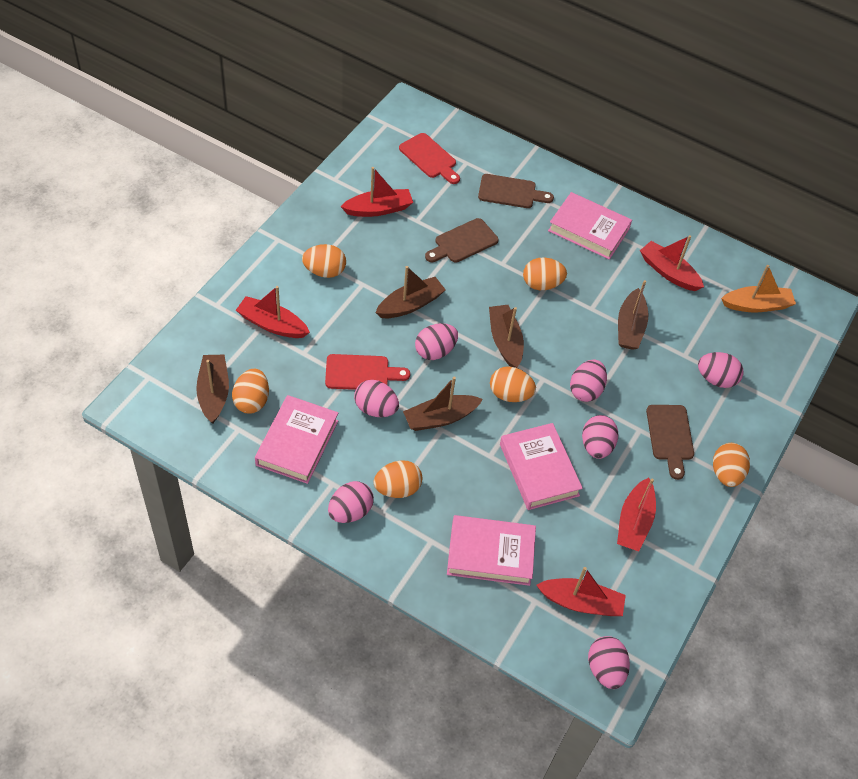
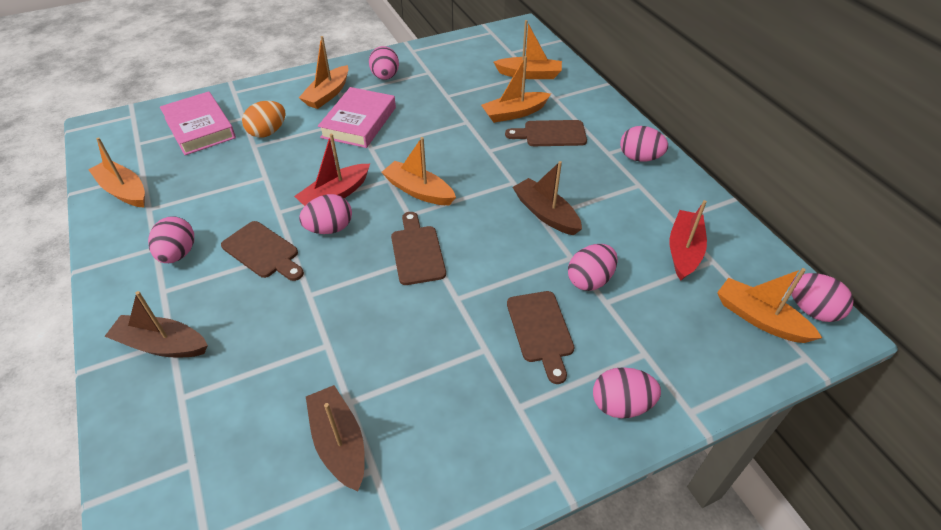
brown boat: [196,355,229,423] [375,266,446,318] [403,377,483,431] [489,305,524,368] [618,280,648,350] = 5 -> [105,291,208,357] [306,385,365,491] [513,161,582,235] = 3
brown cutting board: [425,218,499,263] [478,174,554,208] [646,405,694,480] = 3 -> [221,221,304,281] [391,212,446,285] [505,120,587,146] [507,291,574,384] = 4
orange boat: [721,265,796,313] = 1 -> [88,137,145,207] [299,36,348,109] [381,137,456,205] [481,56,551,123] [494,20,562,79] [717,268,822,343] = 6
orange egg: [232,369,269,414] [302,244,346,278] [373,460,423,498] [490,367,536,402] [523,258,567,290] [713,443,750,487] = 6 -> [242,101,285,138] = 1
pink book: [255,395,338,484] [447,515,536,586] [500,423,583,510] [548,192,632,260] = 4 -> [160,91,236,155] [318,87,396,148] = 2
red boat: [236,286,310,338] [340,167,413,217] [536,567,626,616] [617,478,656,551] [640,235,704,291] = 5 -> [294,134,370,206] [669,200,707,280] = 2
red cutting board: [325,354,410,390] [399,133,460,184] = 2 -> none = 0

